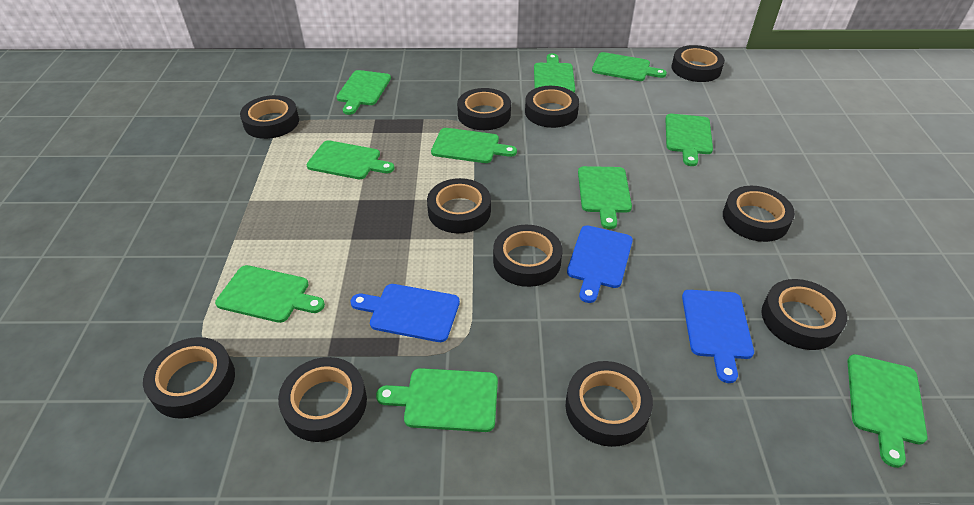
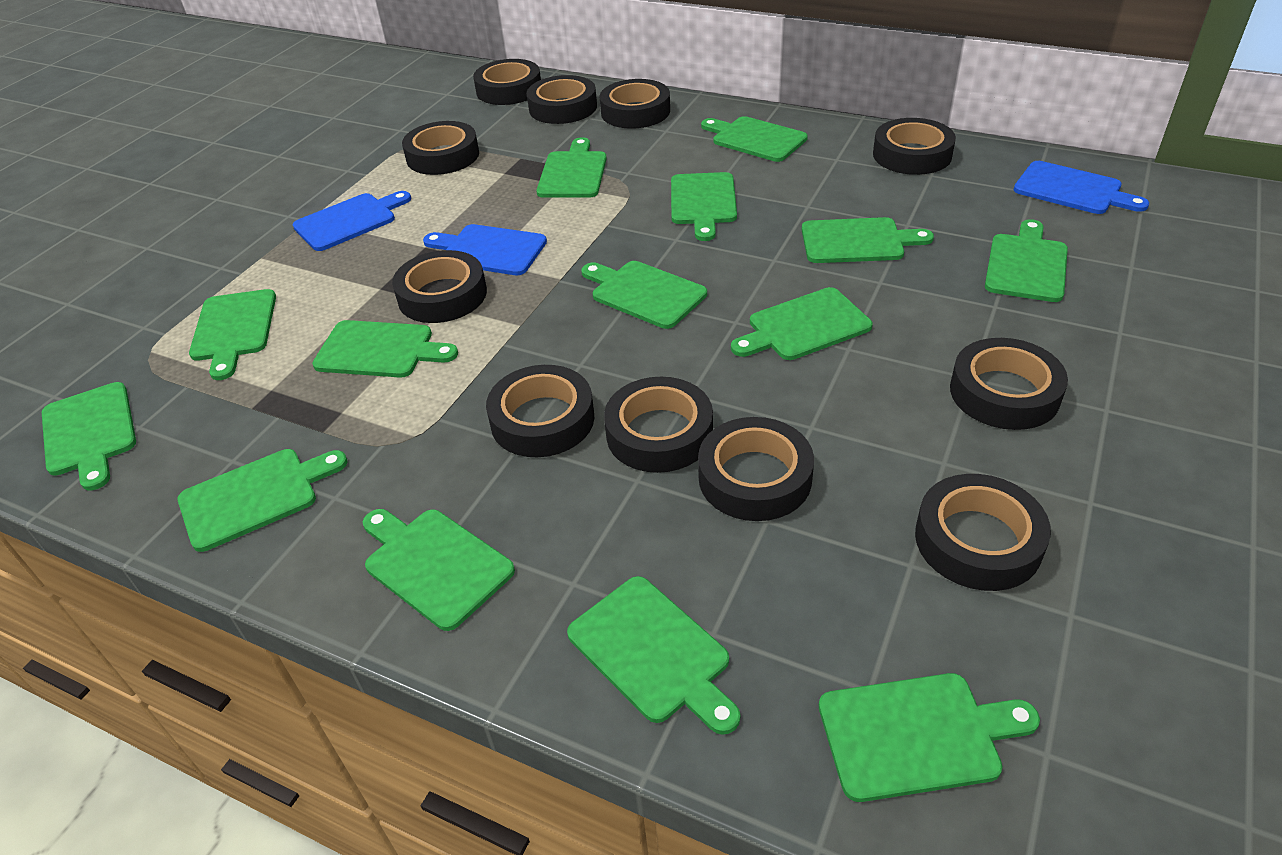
green cutting board: [215,265,325,323] [306,140,395,179] [337,70,391,115] [376,368,498,432] [431,128,517,163] [534,53,575,93] [578,166,632,229] [592,52,667,81] [665,114,713,166] [847,354,928,468] = 10 -> [42,382,136,491] [178,449,348,552] [189,289,276,380] [312,320,458,378] [363,509,515,631] [536,137,607,198] [567,576,740,735] [581,261,707,329] [671,172,737,241] [701,116,808,162] [731,287,872,360] [802,217,934,263] [819,673,1040,802] [985,219,1068,302] = 14

